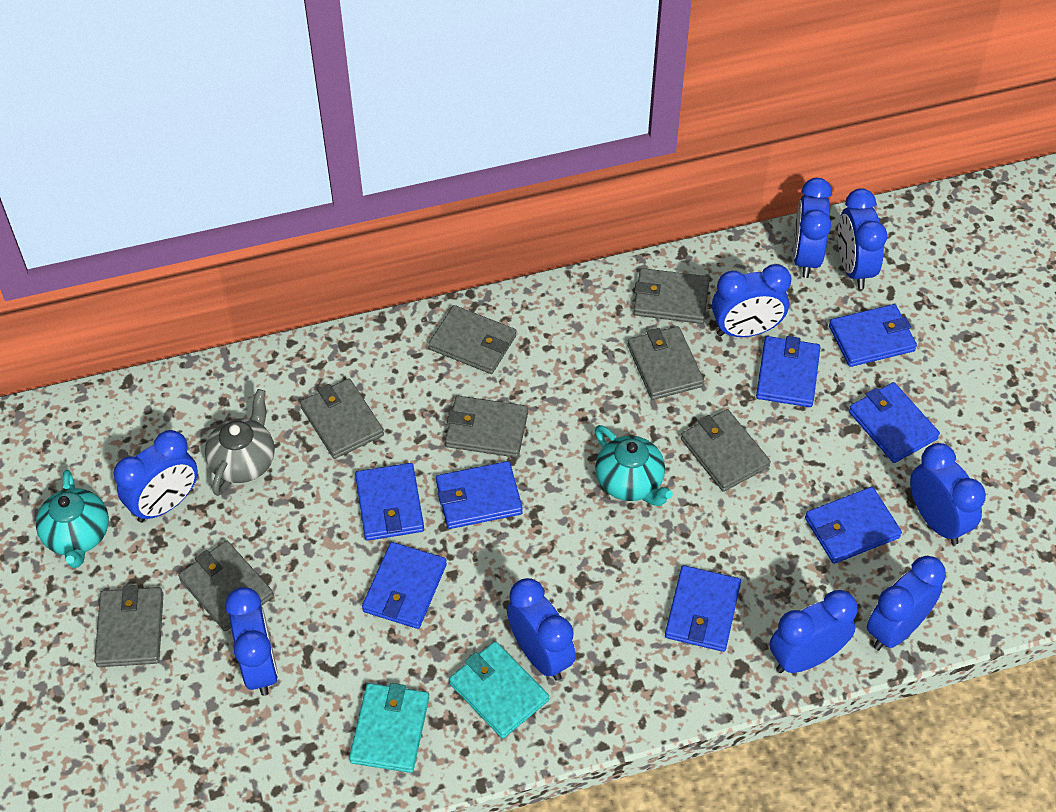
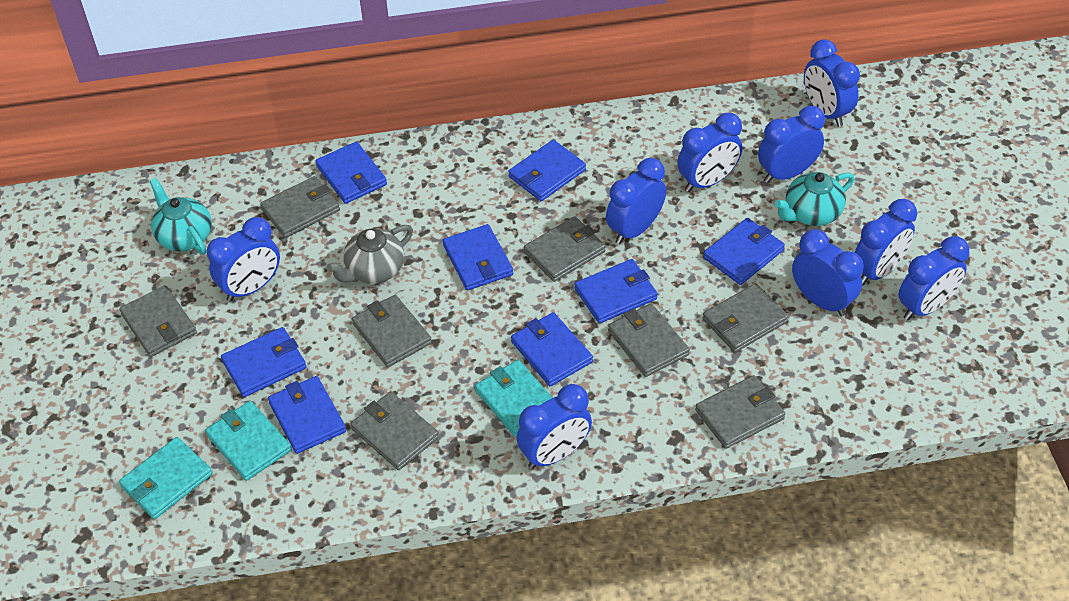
turquoise wallet: [349,683,429,773] [449,641,549,739] = 2 -> [119,437,213,519] [205,401,292,481] [475,360,553,437] = 3

